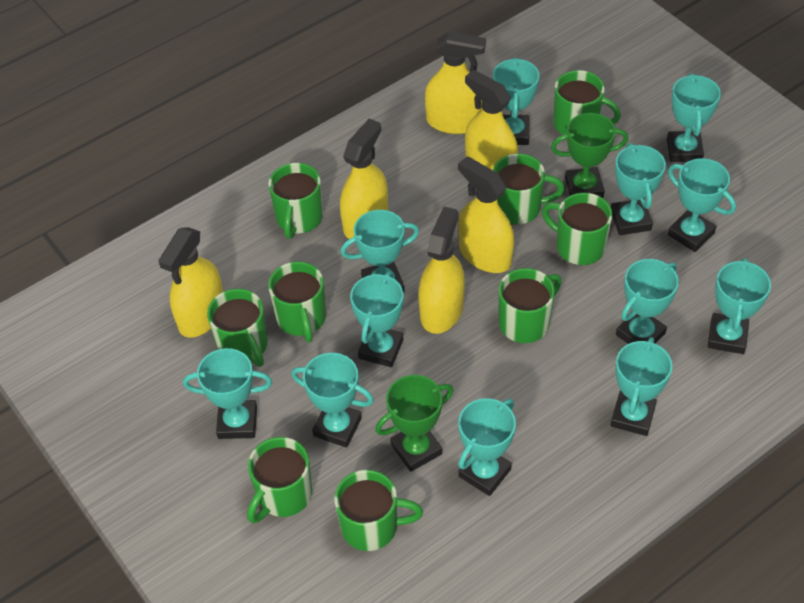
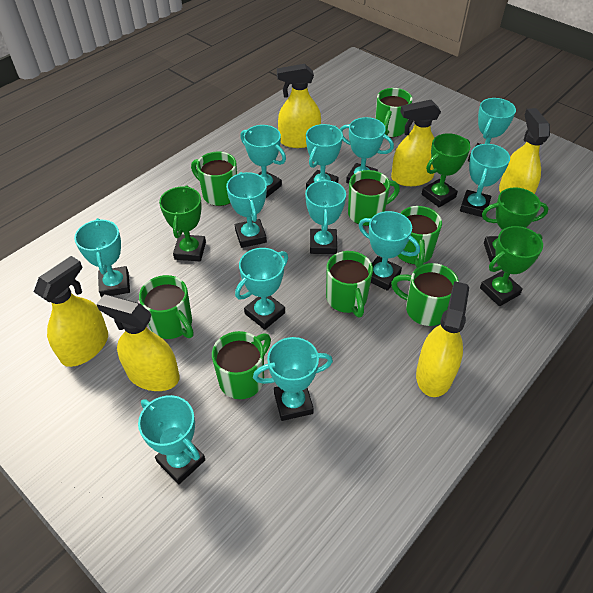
green mug: [207,289,268,367] [247,437,312,523] [268,163,323,239] [268,262,326,342] [334,470,423,551] [493,153,565,225] [499,268,562,343] [542,193,613,265] [553,70,621,135] = 9 -> [139,275,194,339] [191,152,237,206] [212,331,271,399] [326,251,373,317] [348,170,400,226] [375,88,413,137] [391,263,459,326] [398,206,442,267] = 8
green trophy: [375,375,453,472] [551,113,628,198] = 2 -> [159,185,206,261] [422,133,470,207] [480,226,543,306] [482,187,549,262] = 4

